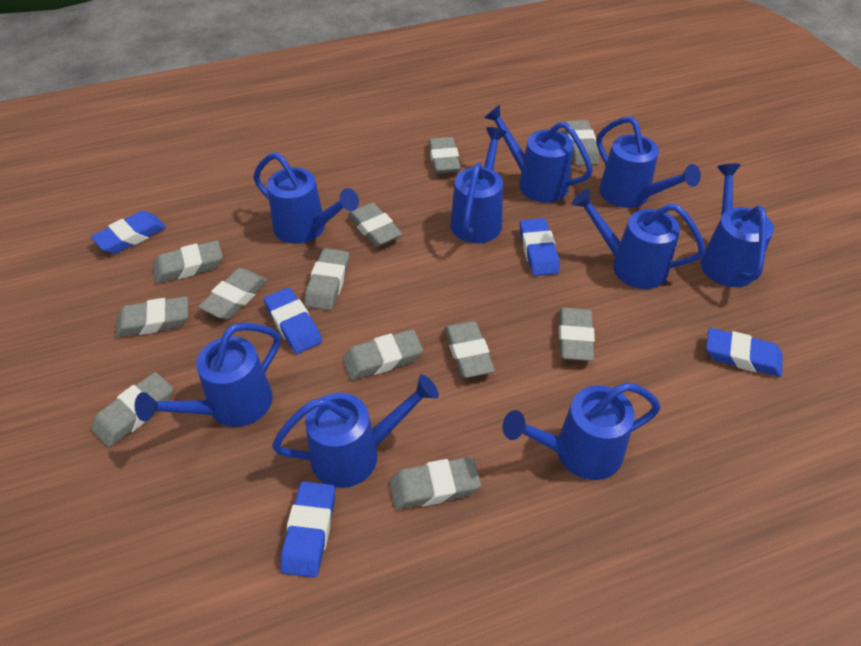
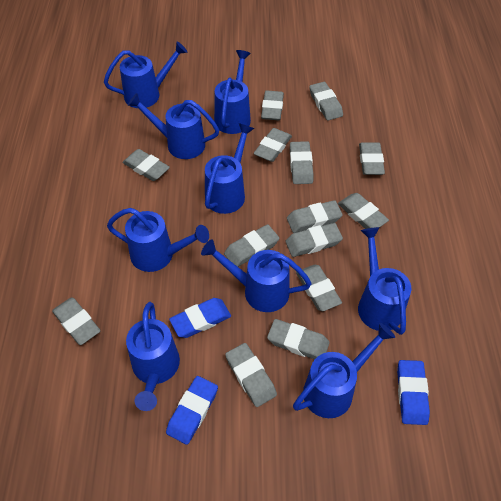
blue eraser: [91,211,166,254] [264,287,322,354] [280,481,335,578] [520,218,560,276] [706,328,783,377] = 5 -> [166,376,218,445] [169,298,231,338] [397,360,430,425] = 3
grey eraser: [91,372,173,447] [115,296,188,337] [152,240,223,283] [198,268,268,319] [304,248,349,311] [343,329,423,380] [348,202,402,247] [389,457,481,510] [428,137,461,174] [445,321,495,378] [559,308,595,361] [565,120,599,166] = 12 -> [52,298,100,345] [122,149,170,181] [224,224,279,267] [225,343,277,407] [254,128,292,162] [261,91,284,120] [267,319,330,359] [285,223,343,257] [287,200,342,233] [290,141,313,184] [296,265,342,311] [309,82,343,121] [338,193,389,229] [359,142,385,175] = 14

